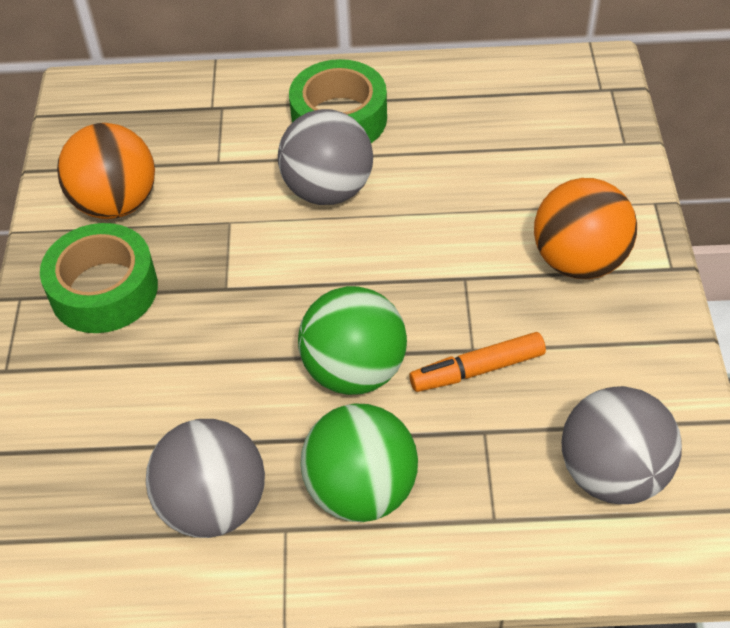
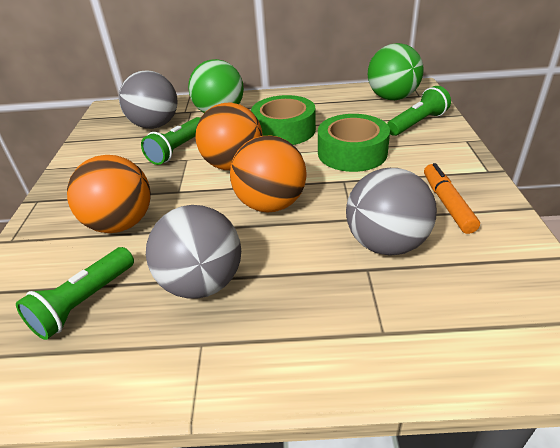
green flashlight: none = 0 -> [16,247,134,340] [141,117,200,165] [387,86,451,136] = 3
orange ball: [57,123,155,219] [534,178,637,279] = 2 -> [67,155,151,233] [196,103,262,170] [230,136,307,213] = 3

